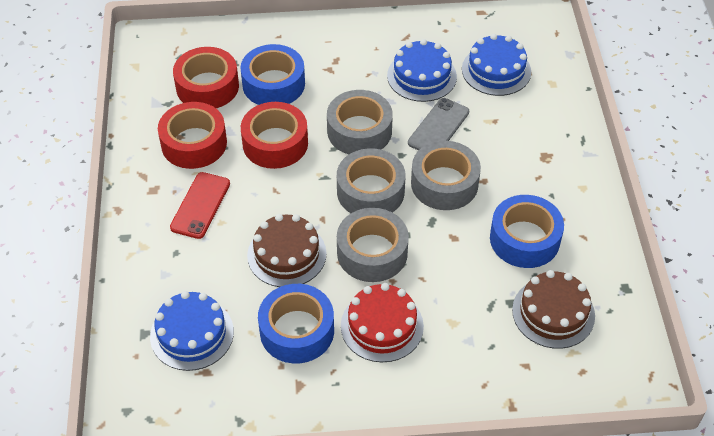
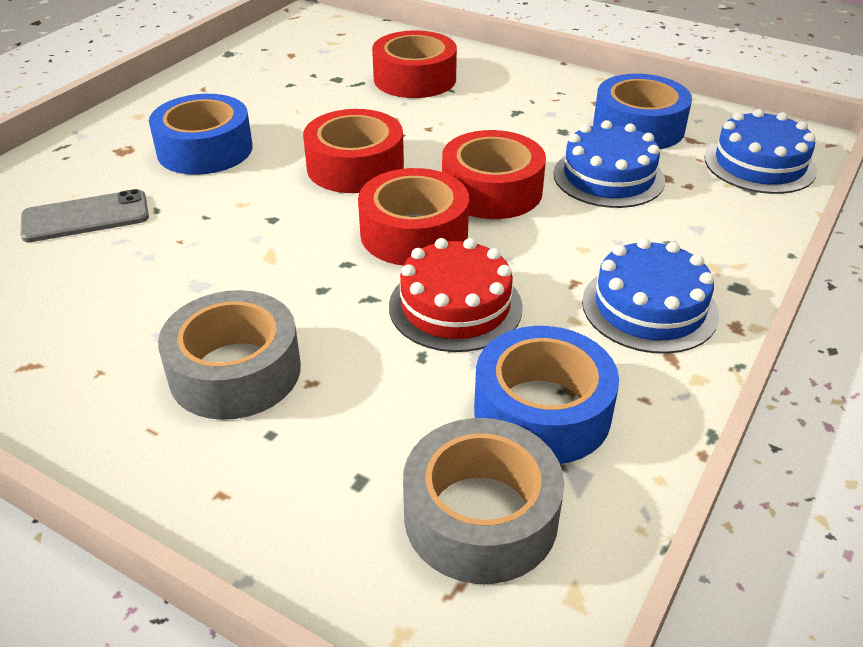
brown cake: [247,214,327,287] [512,270,595,349] = 2 -> none = 0
grey tape: [327,90,393,154] [337,148,405,213] [337,208,409,282] [411,141,481,210] = 4 -> [158,290,301,420] [403,418,564,584] = 2
red phone: [170,172,230,239] = 1 -> none = 0
red tape: [158,102,227,169] [173,47,239,108] [241,102,308,169] = 3 -> [303,109,404,193] [358,168,469,265] [372,30,457,98] [442,130,546,219] = 4

